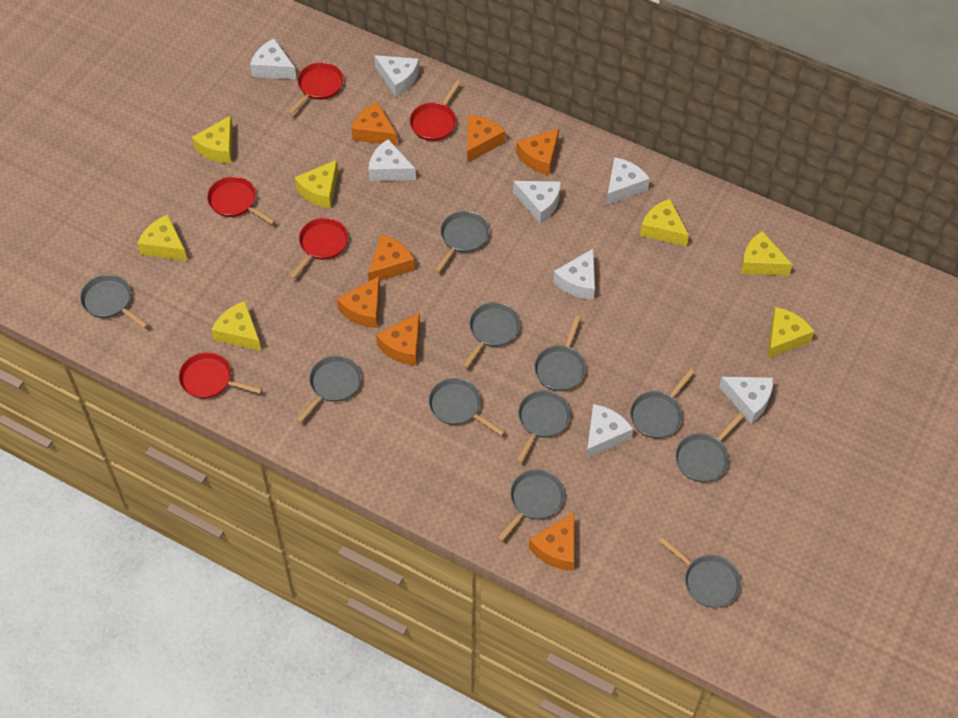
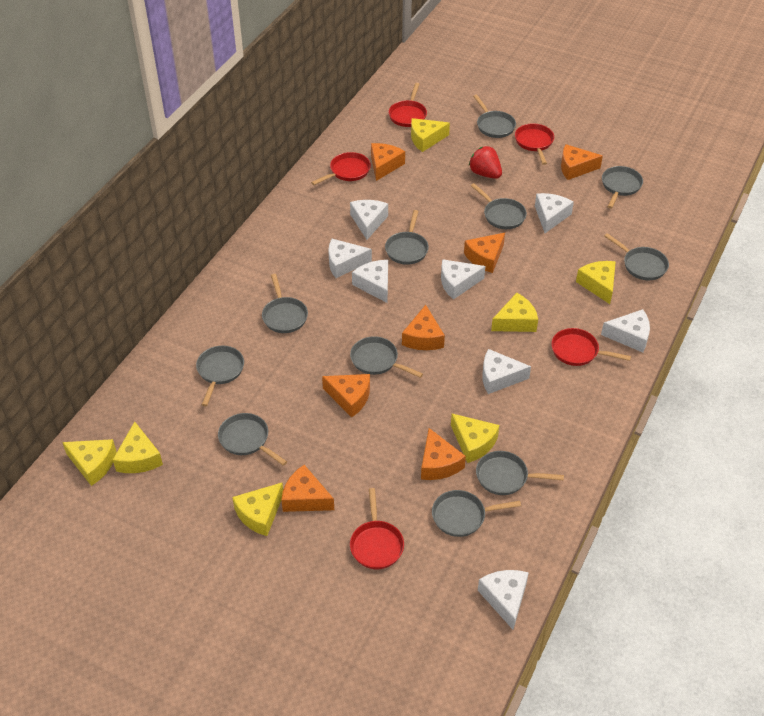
red strawberry: none = 0 -> [469,146,502,179] = 1

